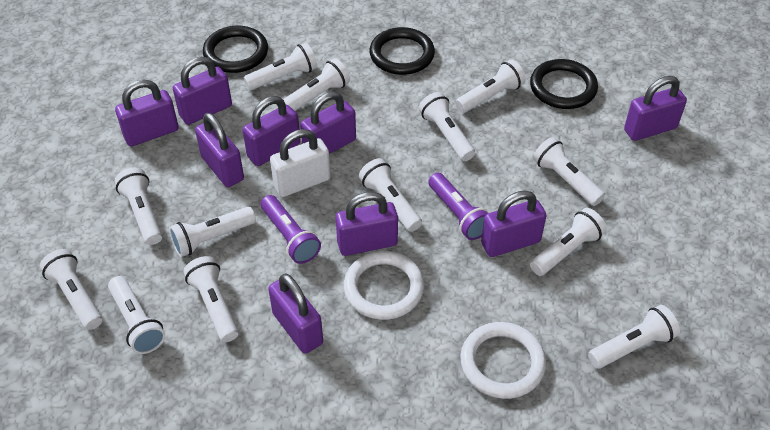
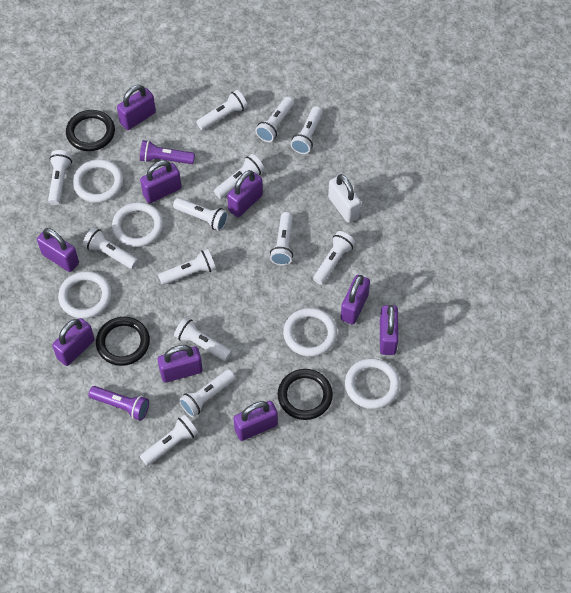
white ring: [344,251,424,320] [460,322,546,399] = 2 -> [58,271,111,319] [73,159,123,203] [112,202,163,247] [283,308,337,357] [345,358,400,409] = 5

